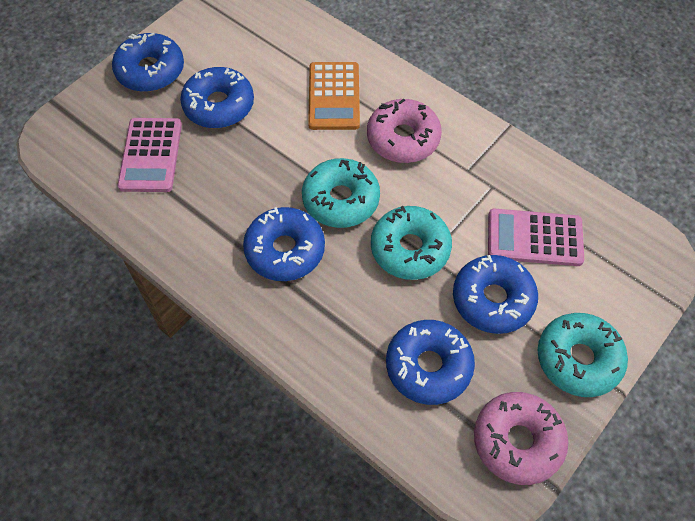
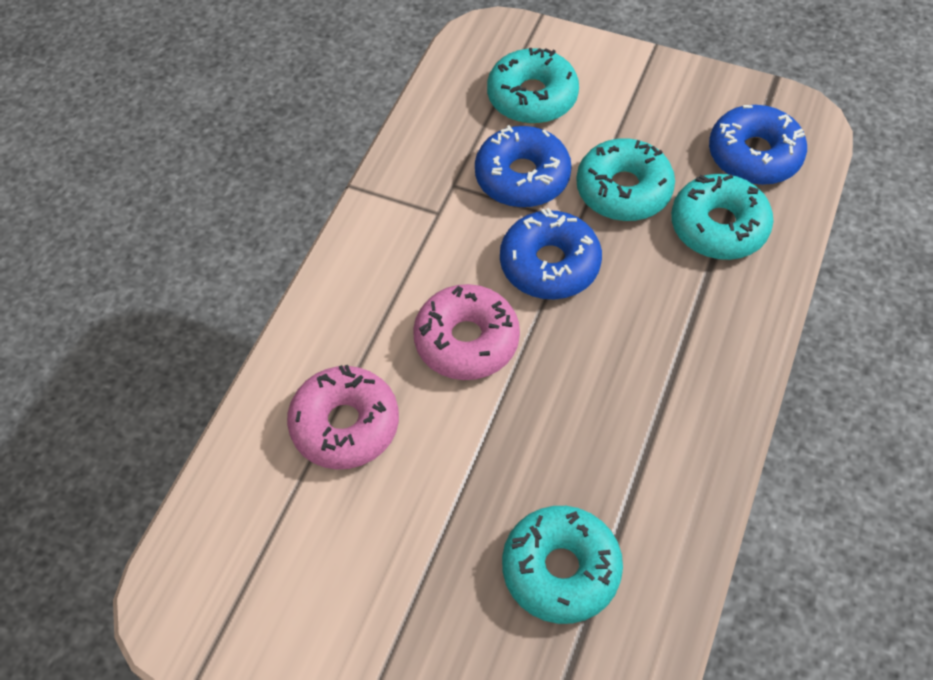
blue donut: [112,33,184,92] [180,67,254,128] [243,207,325,281] [386,320,475,405] [453,255,538,334] = 5 -> [475,125,572,207] [500,208,602,299] [709,105,807,185] = 3
orange calculator: [308,62,360,130] = 1 -> none = 0
pink calculator: [117,118,182,192] [488,209,584,266] = 2 -> none = 0
turquoise donut: [302,158,380,228] [371,206,452,280] [538,313,628,397] = 3 -> [487,48,579,124] [502,506,623,624] [576,138,675,221] [671,174,774,260] = 4

